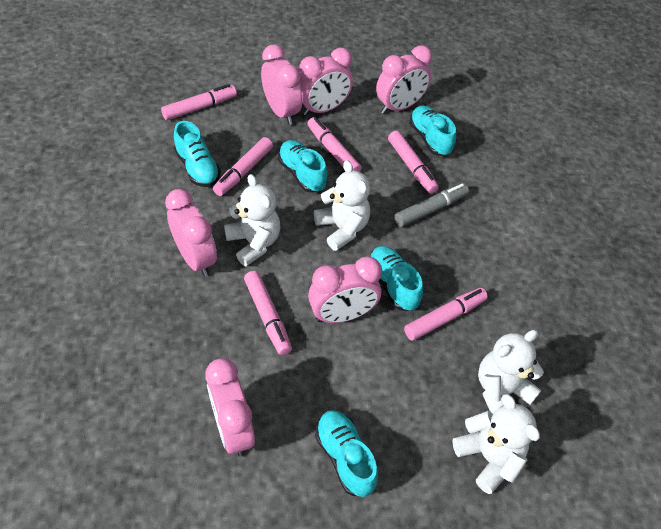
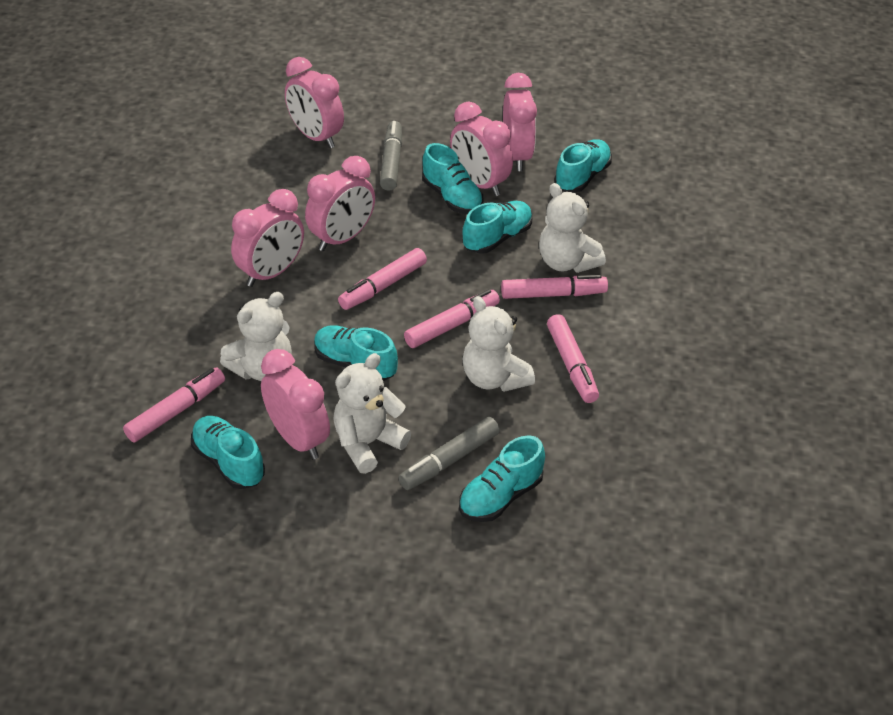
grey marker: [394,183,469,227] = 1 -> [380,121,402,191] [398,417,500,490] = 2
pink marker: [161,84,237,120] [213,137,273,196] [244,271,292,355] [307,117,362,172] [388,130,439,194] [404,288,488,341] = 6 -> [123,368,225,443] [338,248,427,310] [404,289,500,348] [501,275,608,299] [547,314,599,403] = 5
turquoise shoe: [174,121,221,187] [278,140,327,193] [315,410,378,497] [370,246,423,311] [409,105,456,156] = 5 -> [191,416,265,489] [314,325,398,381] [422,143,483,214] [459,435,545,522] [463,201,532,254] [554,139,612,193] = 6

